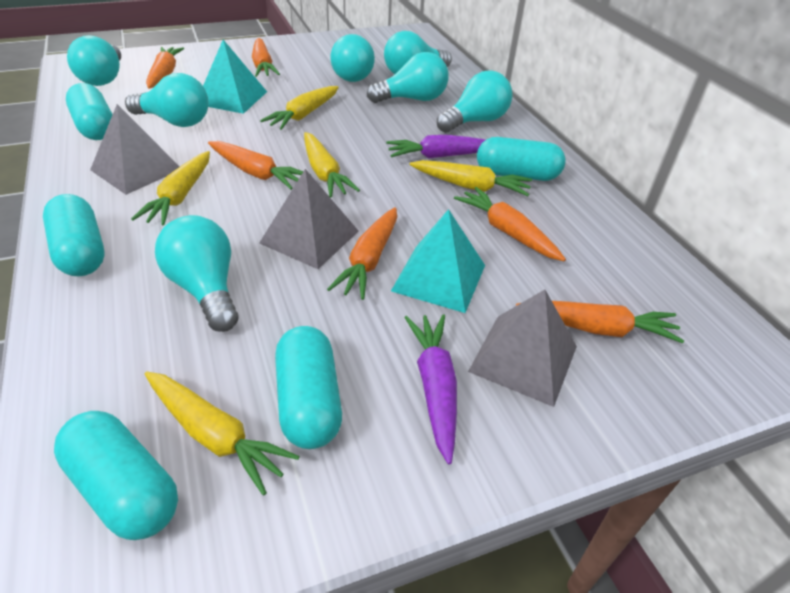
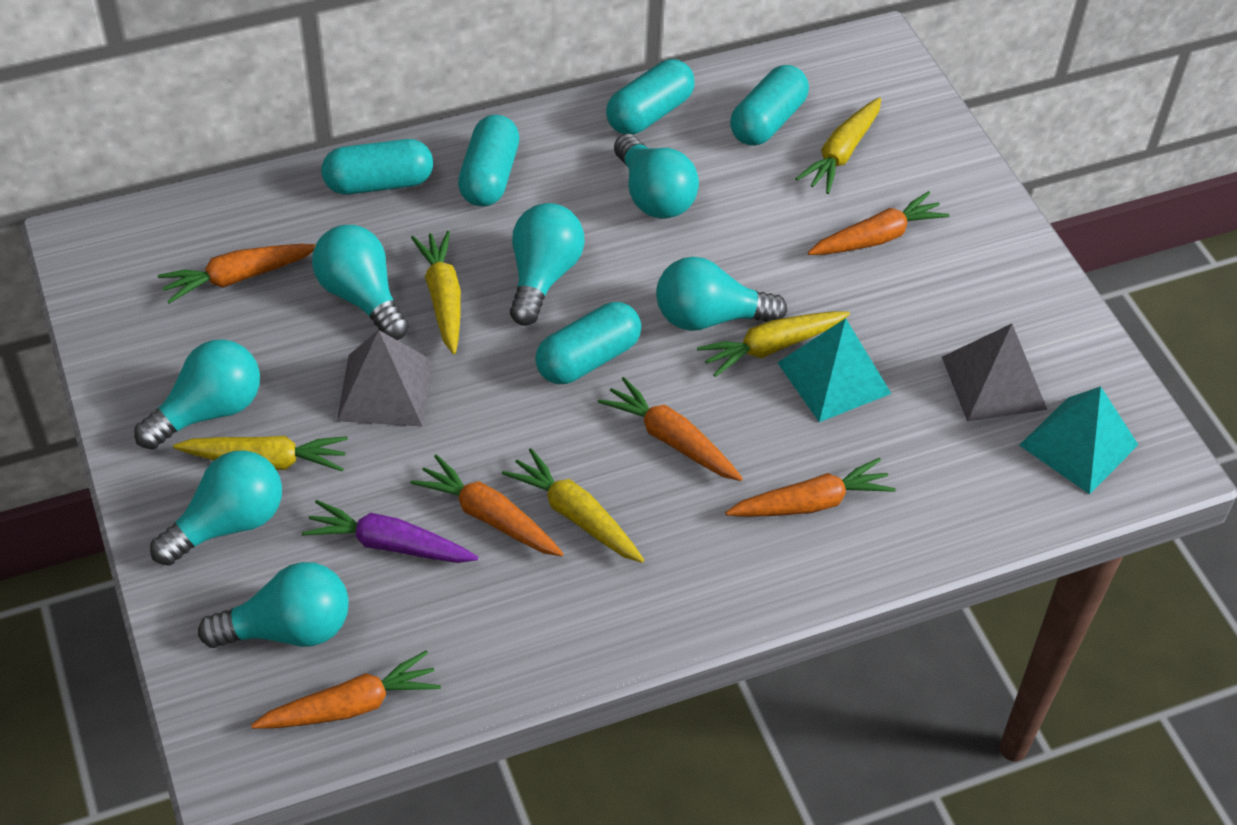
grey pyramid: [90,104,180,195] [259,169,359,269] [468,290,577,407] = 3 -> [337,330,432,426] [942,324,1047,422] = 2
purple carrot: [386,135,486,159] [404,314,457,464] = 2 -> [302,500,478,563] = 1

